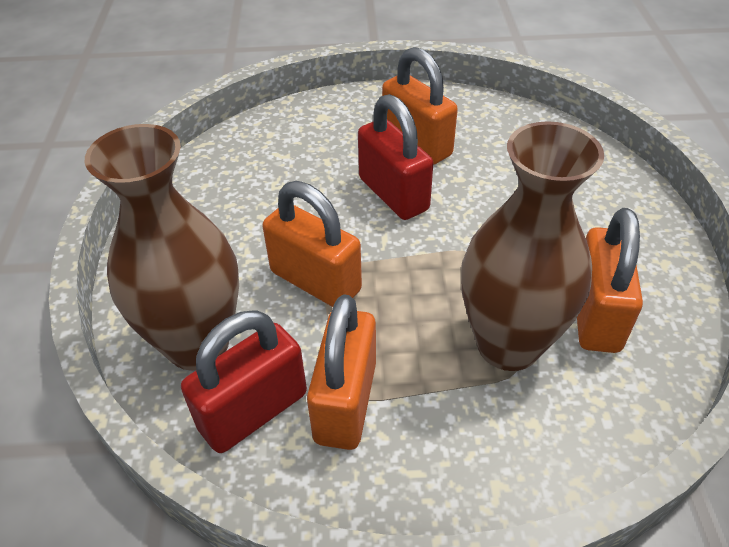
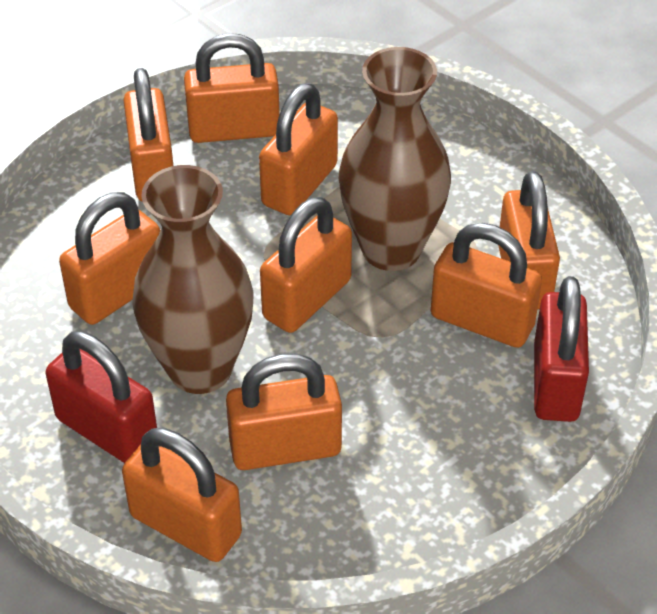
orange padlock: [262,181,362,307] [307,294,376,450] [382,47,458,165] [577,208,643,353] = 4 -> [59,192,161,325] [122,428,242,562] [123,68,174,202] [184,33,280,143] [226,353,342,470] [259,83,338,215] [260,197,352,333] [431,223,542,348] [498,171,560,309] = 9

